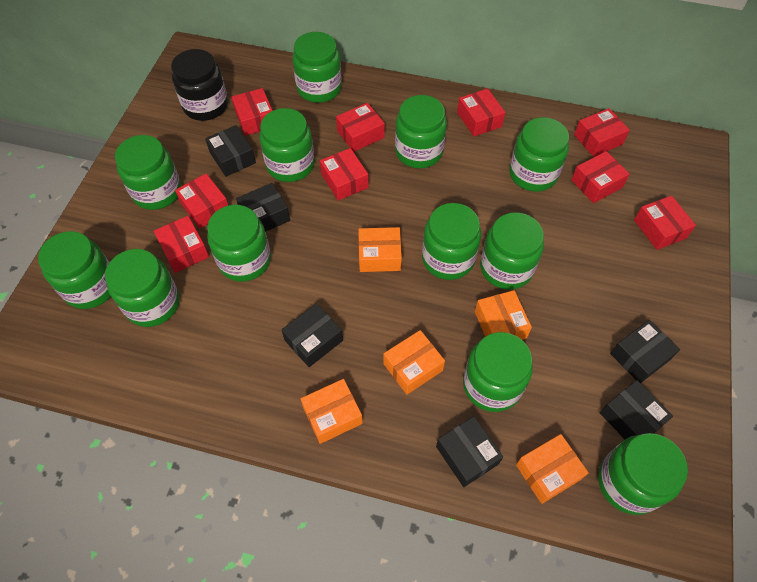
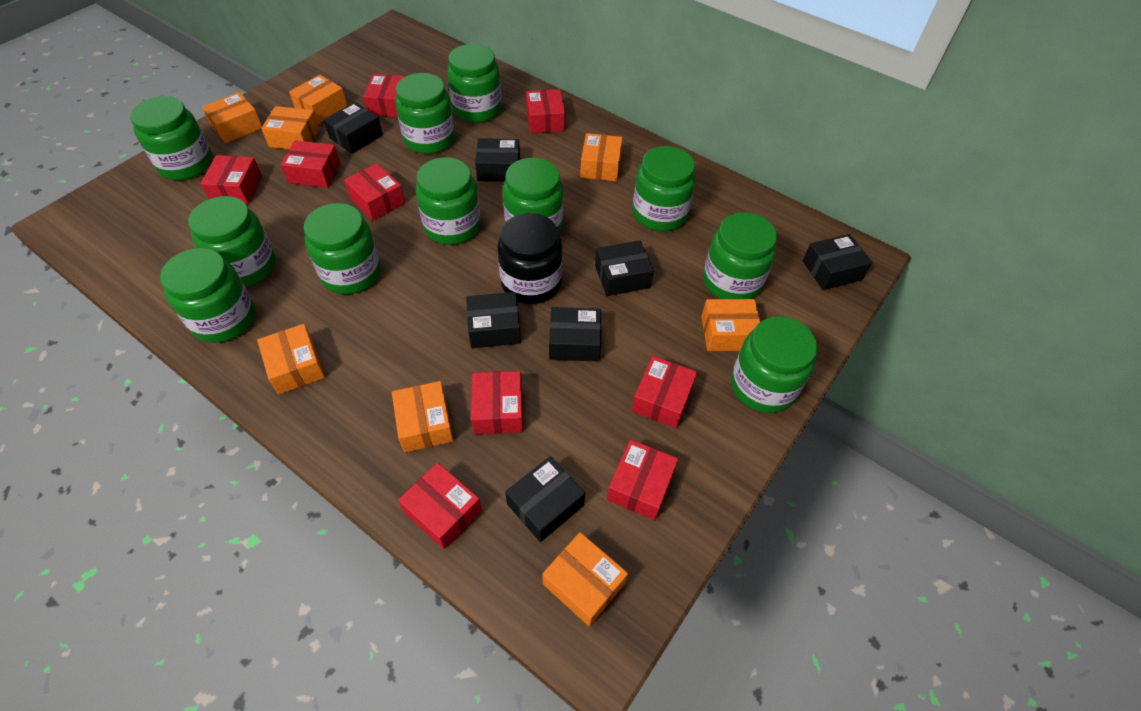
black box: [205,125,256,177] [236,183,290,232] [282,304,343,367] [436,416,503,487] [600,380,673,439] [610,320,680,383] = 6 -> [324,102,383,154] [466,292,521,348] [475,138,520,182] [505,456,585,542] [549,307,601,362] [595,240,654,296] [803,234,872,290] = 7
green jar: [38,231,111,309] [105,249,180,327] [115,135,181,210] [207,205,271,282] [259,108,315,182] [292,32,342,103] [395,95,447,168] [422,203,481,280] [463,332,533,412] [480,212,544,290] [509,117,569,192] [598,433,688,515] = 12 -> [130,96,213,180] [160,248,256,343] [188,196,276,287] [304,203,381,294] [395,73,455,154] [416,157,481,245] [447,44,502,123] [503,158,563,234] [632,146,696,231] [703,212,777,299] [731,316,817,413] = 11
orange box: [301,379,363,444] [358,227,402,272] [383,330,445,394] [475,290,532,340] [516,434,589,504] = 5 -> [202,92,262,143] [257,324,325,394] [261,106,320,149] [289,75,347,124] [392,381,454,452] [542,532,628,627] [580,133,622,181] [701,299,760,351] = 8

